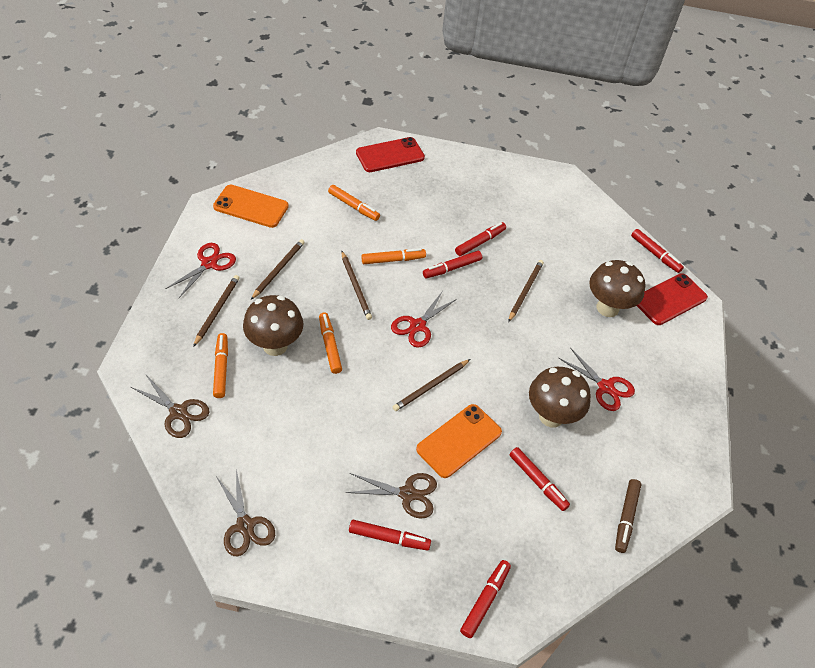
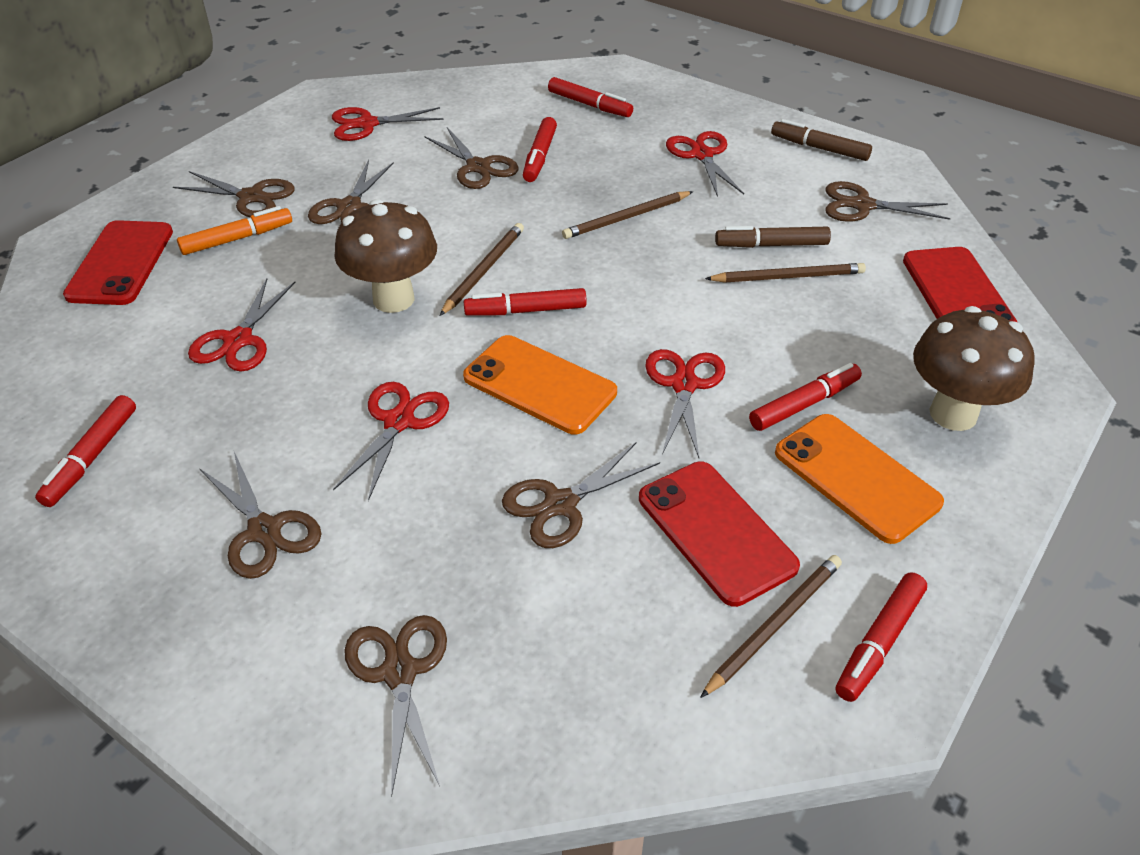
brown marker: [615,479,642,553] = 1 -> [715,226,831,248] [771,119,872,161] = 2
brown mushroom: [243,295,303,356] [529,367,591,427] [589,260,645,317] = 3 -> [334,199,437,313] [913,306,1035,431] = 2
brown pencil: [193,275,240,347] [251,239,305,300] [341,251,372,320] [393,359,470,411] [508,260,544,322] = 5 -> [440,223,524,316] [562,191,693,239] [700,555,842,698] [705,263,866,282] = 4
brown scissors: [131,375,210,438] [216,469,275,556] [346,473,437,518] = 3 -> [173,171,295,217] [199,452,321,579] [308,160,394,224] [344,615,447,797] [425,127,519,189] [502,442,660,548] [825,181,951,222] = 7
orange marker: [213,333,228,398] [319,313,342,374] [328,185,380,221] [361,248,426,264] = 4 -> [177,206,292,255] = 1
red phone: [356,137,425,172] [636,273,708,325] = 2 -> [63,220,173,305] [639,461,800,607] [903,247,1017,322] = 3
red scissors: [165,243,236,298] [391,291,457,348] [559,348,635,411] = 3 -> [188,279,295,371] [332,107,444,141] [333,382,449,501] [645,349,725,458] [666,131,744,197] = 5

